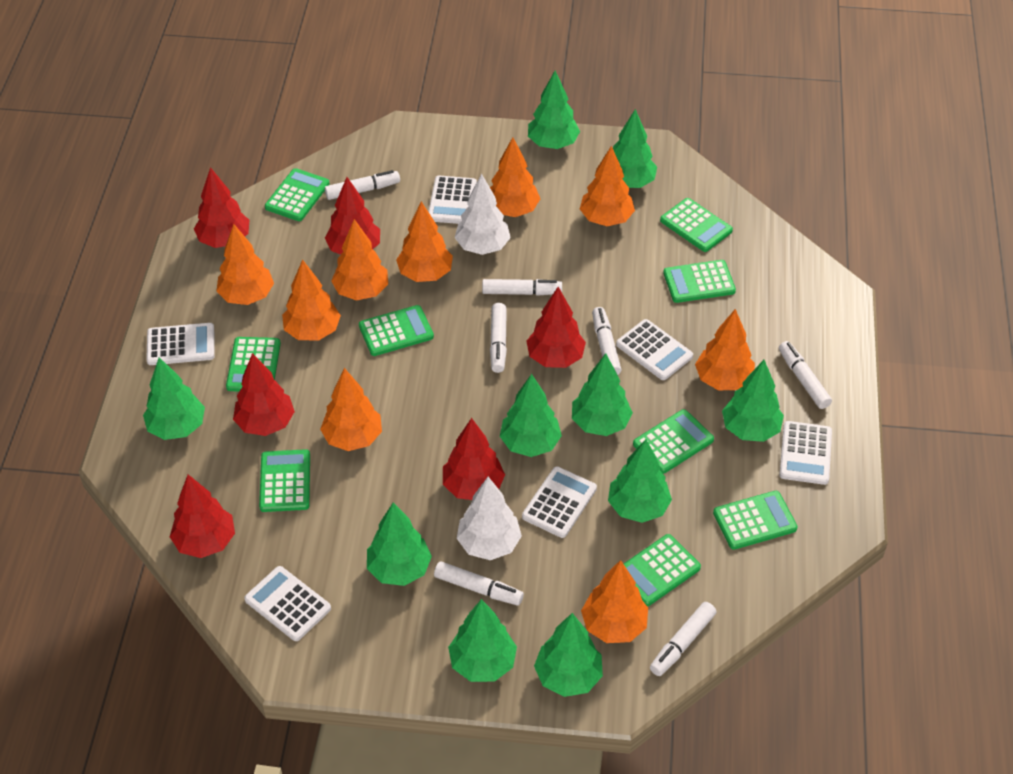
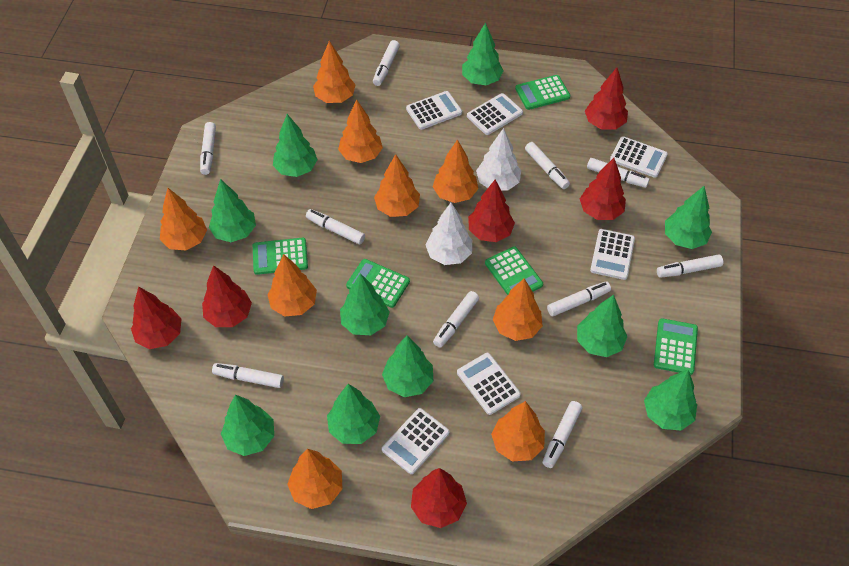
green calculator: [226,337,281,391] [259,449,310,512] [265,168,330,221] [359,305,434,356] [624,534,701,606] [633,409,714,474] [660,198,733,252] [663,260,736,303] [713,491,798,550] = 9 -> [253,238,308,275] [346,259,410,308] [485,246,543,295] [515,75,570,110] [654,318,698,375] = 5
white marker: [325,170,400,200] [434,561,524,605] [482,279,562,296] [490,303,507,373] [592,307,621,375] [650,602,716,676] [779,341,832,409] = 7 -> [200,122,216,175] [212,363,284,388] [306,209,365,245] [373,40,400,86] [433,291,479,348] [525,142,570,189] [542,401,582,468] [547,282,611,316] [587,158,650,188] [657,254,723,278] = 10

